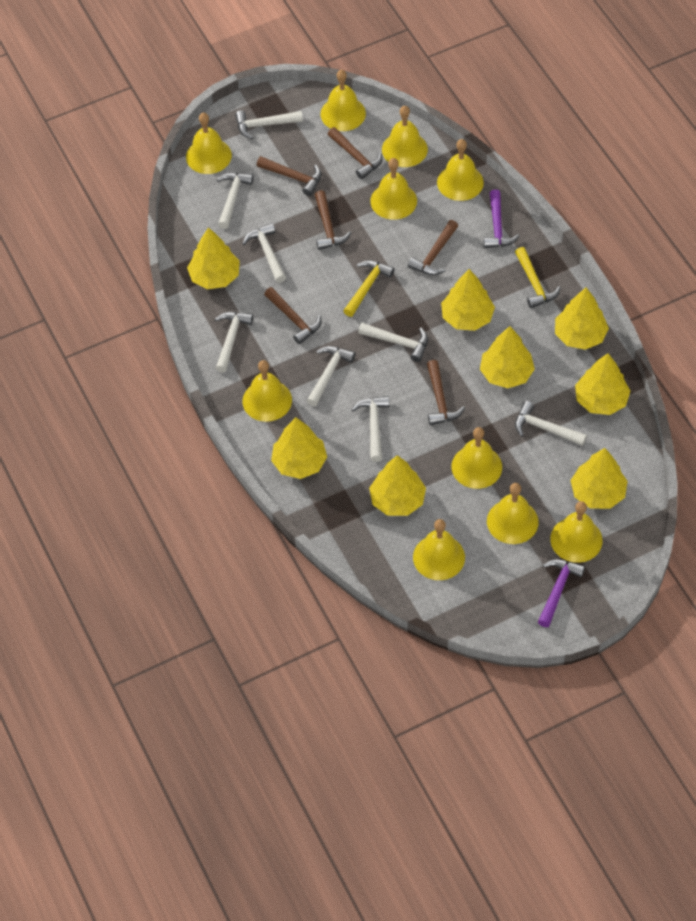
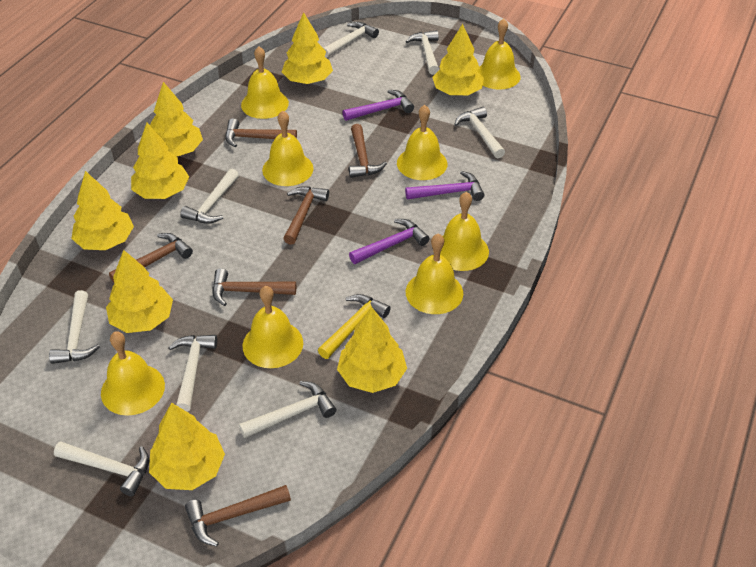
purple hammer: [483,189,519,248] [538,559,585,627] = 2 -> [342,90,414,121] [349,219,430,264] [405,171,484,201] = 3
yellow bell: [186,113,232,174] [242,360,292,422] [321,70,366,131] [370,158,417,220] [382,106,428,167] [413,519,465,580] [437,139,484,201] [451,427,502,489] [487,483,539,544] [550,501,603,563] = 10 -> [101,331,165,416] [241,46,289,119] [243,286,303,368] [262,110,313,186] [397,105,447,180] [406,234,463,314] [433,192,489,271] [478,19,521,90] = 8
yellow hammer: [343,260,395,317] [515,247,561,308] = 2 -> [318,294,391,359] = 1

